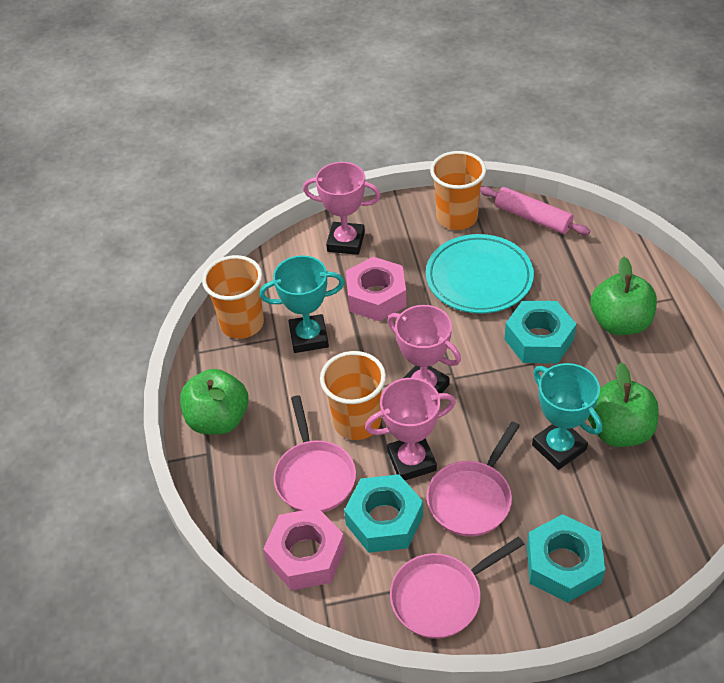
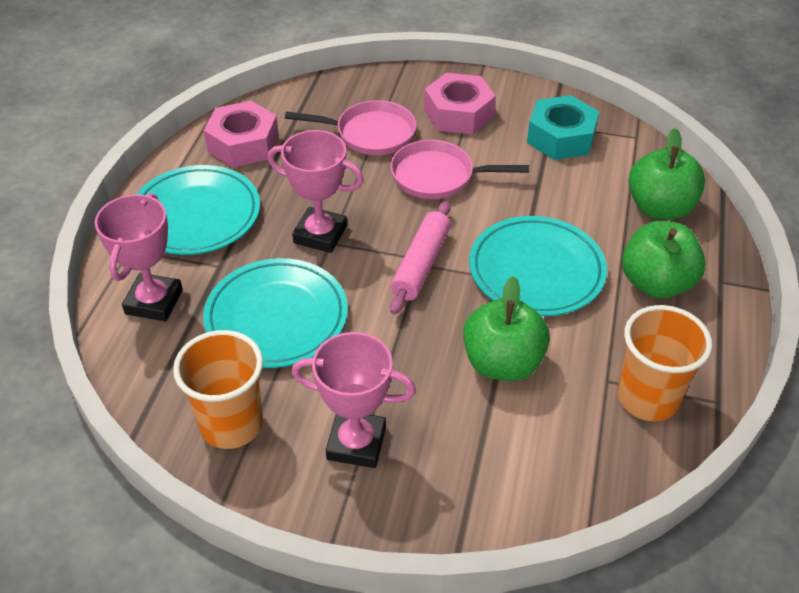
orange cup: [202,255,264,339] [320,351,386,440] [430,151,486,230] = 3 -> [173,330,263,449] [617,305,712,422] = 2
pink pan: [273,395,356,512] [390,537,525,639] [427,421,520,537] = 3 -> [285,100,416,155] [390,140,529,199] = 2
turquoise nut: [344,474,423,553] [504,301,576,363] [527,514,605,603] = 3 -> [527,95,599,160] = 1
turquoise plate: [426,234,534,313] = 1 -> [137,165,260,255] [203,258,348,368] [469,216,607,316] = 3
turquoise trophy: [259,255,345,353] [532,363,602,470] = 2 -> none = 0

